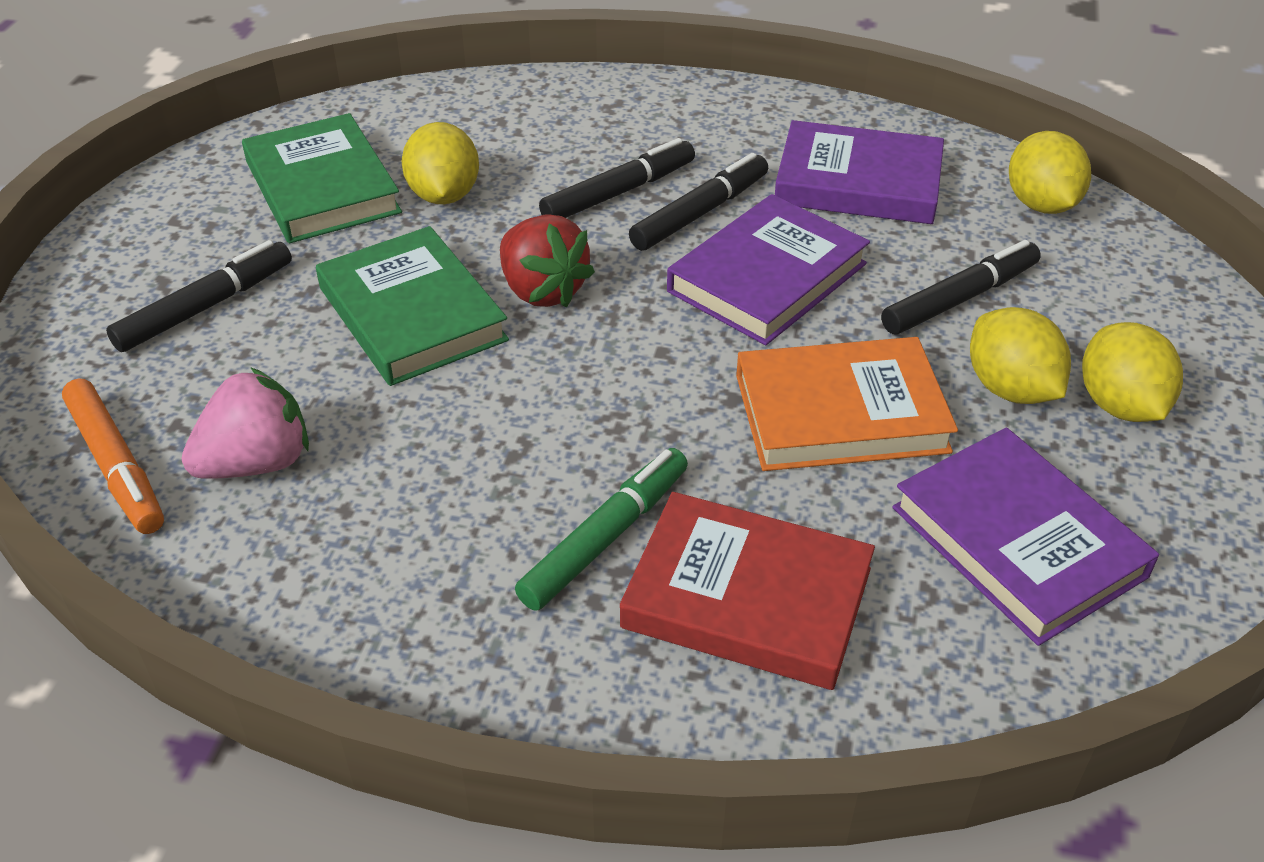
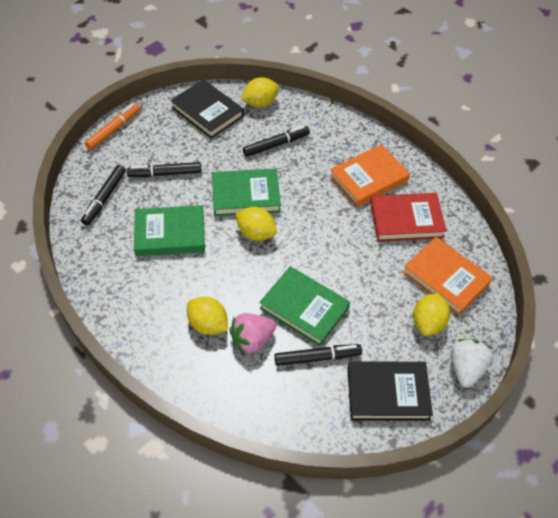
black book: none = 0 -> [170,79,244,139] [347,361,433,421] = 2
green book: [242,113,402,243] [316,226,509,386] = 2 -> [134,205,205,256] [212,168,281,216] [259,266,350,346] = 3
green marker: [515,448,688,611] = 1 -> none = 0
orange book: [736,337,958,471] = 1 -> [330,144,410,207] [402,237,493,316] = 2
purple book: [667,194,870,345] [775,120,944,224] [892,428,1159,646] = 3 -> none = 0
red strawberry: [500,215,595,308] = 1 -> none = 0
white strawberry: none = 0 -> [450,339,493,388] = 1

